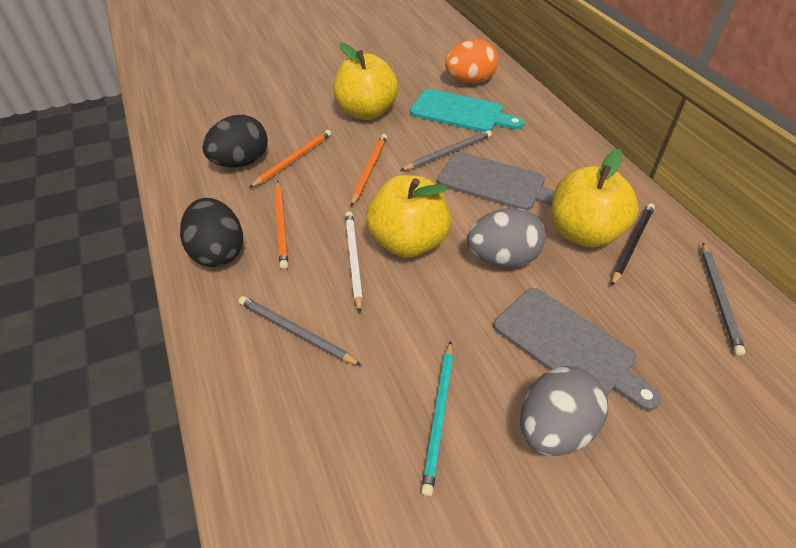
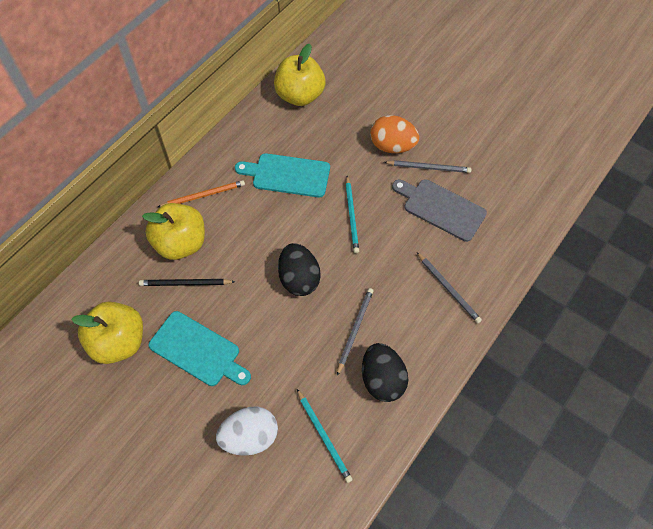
grey cutting board: [437,152,555,211] [494,288,661,411] = 2 -> [392,179,487,242] = 1
grey egg: [467,208,546,268] [520,366,608,456] = 2 -> none = 0
orange pencil: [249,130,331,188] [275,181,288,269] [351,134,387,206] = 3 -> [158,180,245,207] = 1
turquoise cutting board: [410,89,524,132] = 1 -> [149,311,251,386] [235,153,330,198] = 2
turquoise pencil: [421,341,453,496] = 1 -> [297,389,353,483] [345,176,359,253] = 2
white egg: none = 0 -> [216,406,278,456] = 1
white pencil: [345,212,363,313] = 1 -> none = 0

